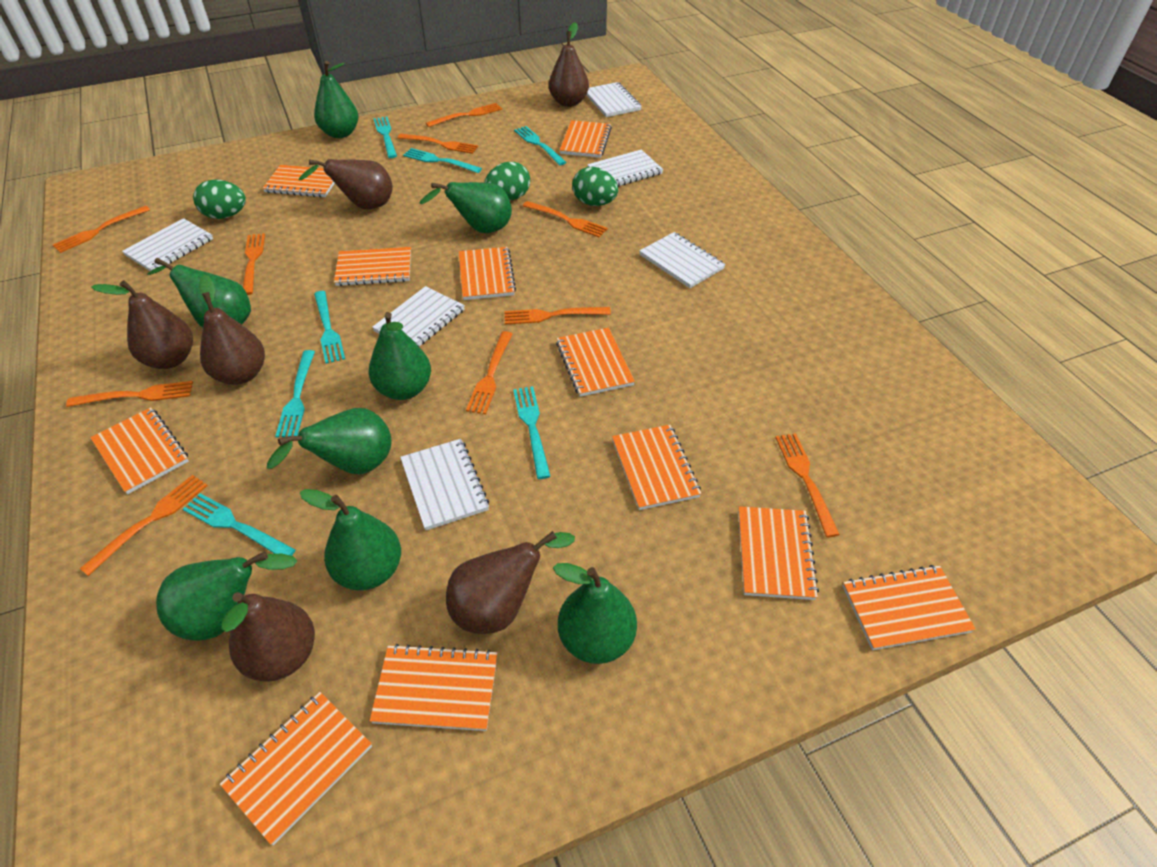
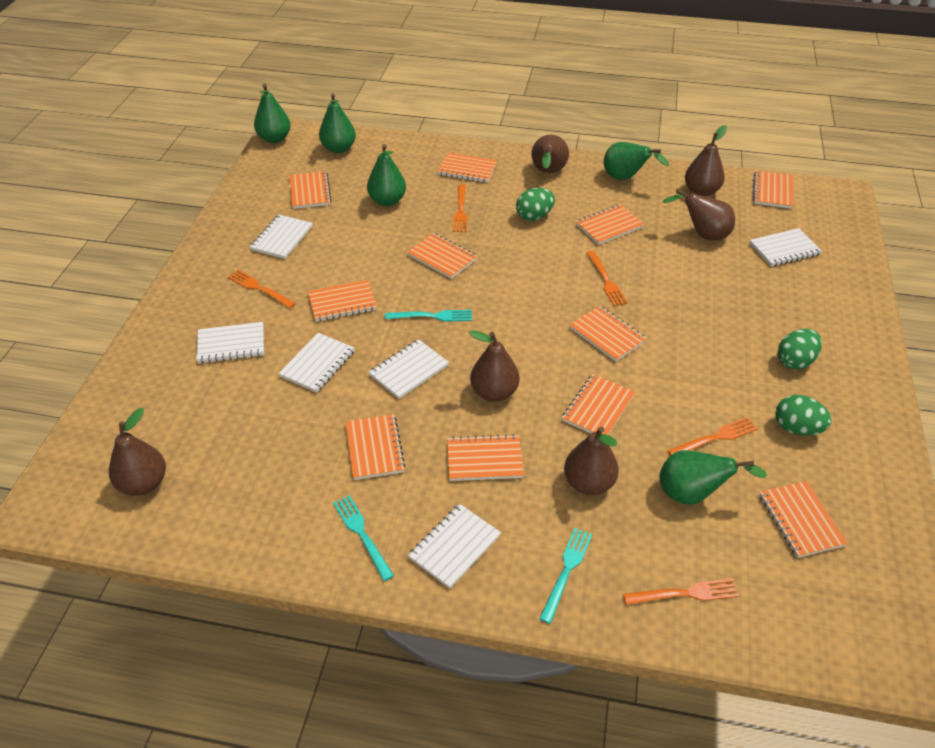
green pear: [148,258,251,328] [156,551,297,641] [267,408,392,474] [300,489,401,590] [314,61,358,138] [369,312,431,400] [419,182,512,233] [553,563,637,664] = 8 -> [254,84,291,143] [319,93,356,153] [367,144,406,206] [604,142,669,180] [659,450,767,505] = 5
orange fork: [53,206,150,253] [66,381,193,407] [80,475,208,576] [243,233,265,295] [398,134,478,154] [426,103,502,127] [466,331,512,414] [504,307,611,325] [523,201,608,237] [775,433,840,537] = 10 -> [228,270,296,308] [453,185,467,232] [586,251,628,306] [623,579,739,605] [668,417,757,456] = 5
turquoise fork: [183,493,295,556] [275,350,315,438] [314,291,345,364] [373,116,397,158] [403,148,482,173] [513,386,551,479] [514,126,566,165] = 7 -> [333,495,394,581] [385,310,472,322] [539,528,593,624] = 3

